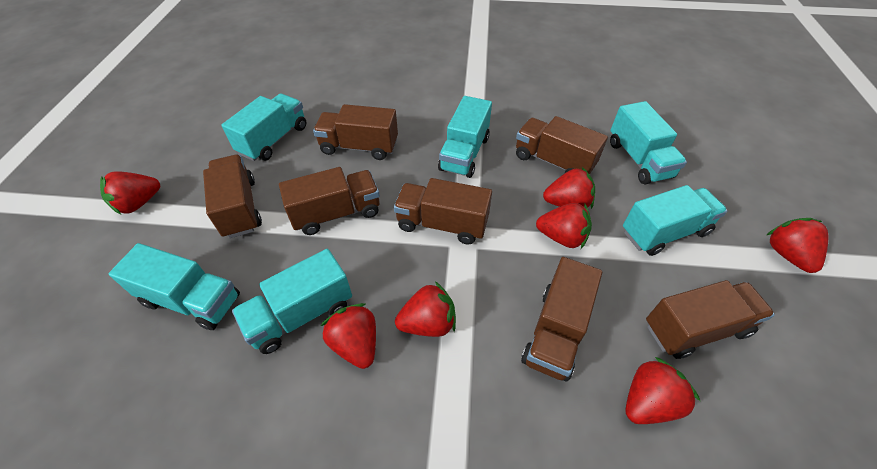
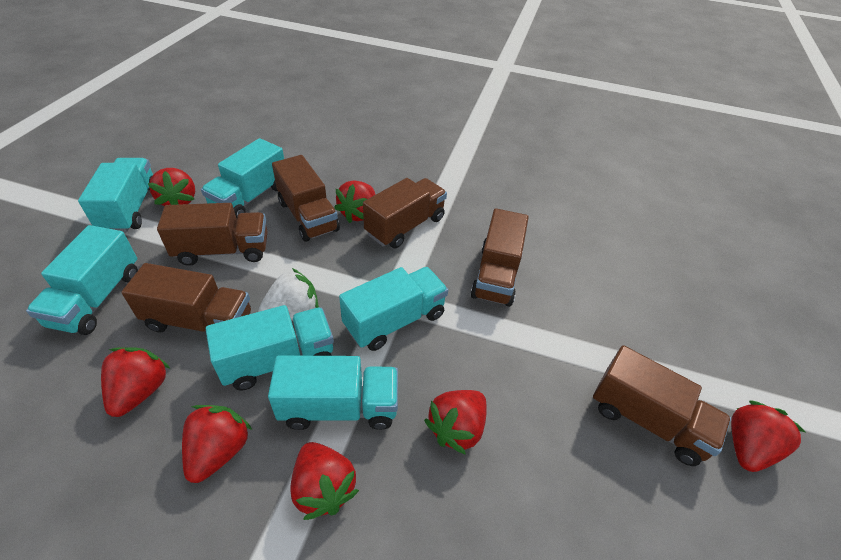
brown truck: [203,155,262,238] [279,167,380,235] [313,104,398,160] [394,178,492,245] [516,116,608,174] [521,257,602,382] [646,280,775,359] = 7 -> [121,263,251,333] [157,203,268,266] [272,155,340,242] [363,178,447,248] [471,208,529,307] [593,345,731,466] = 6
white strawberry: none = 0 -> [258,268,319,320] = 1

